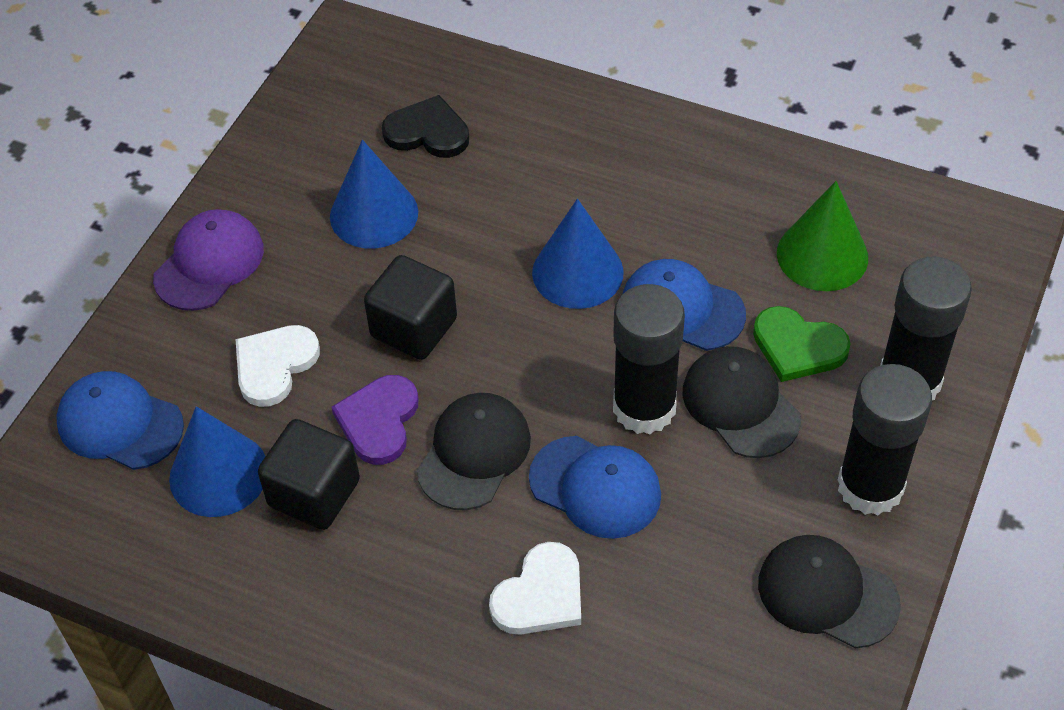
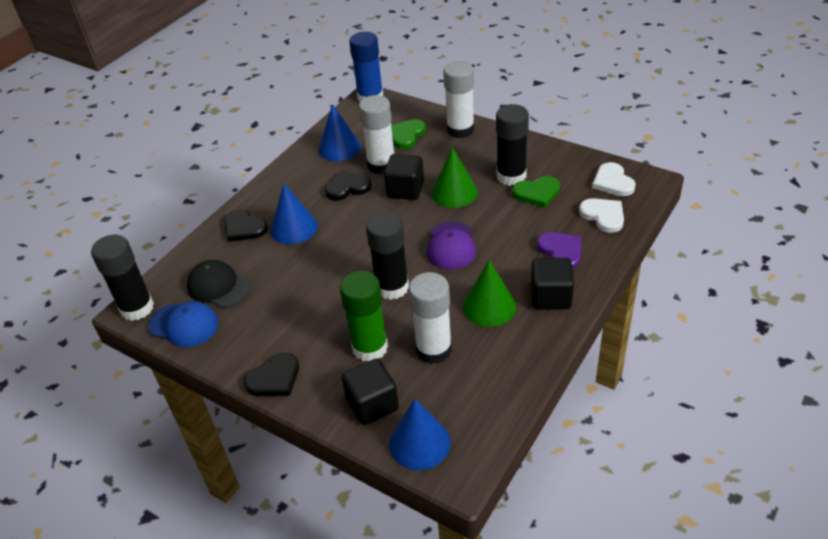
black cap: [417,393,531,510] [683,346,801,458] [758,535,901,648] = 3 -> [187,260,252,308] = 1
black cube: [258,419,360,530] [364,255,457,360] = 2 -> [342,358,399,425] [384,154,424,200] [531,258,574,310] = 3
black heart: [382,95,469,158] = 1 -> [224,209,268,242] [244,352,299,396] [325,170,372,200] = 3
blue cap: [56,371,184,470] [529,436,661,539] [623,259,746,351] = 3 -> [148,301,219,347] = 1
blue glue stick: none = 0 -> [349,32,383,103] = 1
green cone: [777,181,868,291] = 1 -> [432,147,478,208] [463,260,516,327] = 2
green glue stick: none = 0 -> [340,271,388,361] = 1
green heart: [753,306,851,382] = 1 -> [391,119,426,149] [512,176,560,208] = 2
white glue stick: none = 0 -> [359,95,394,174] [409,272,452,364] [443,61,474,138] = 3

